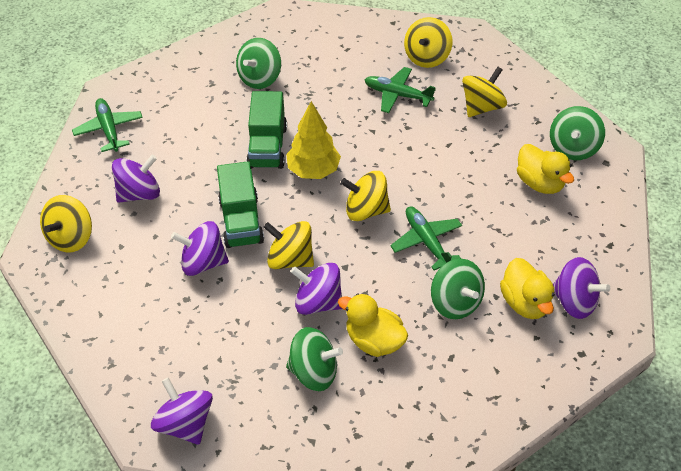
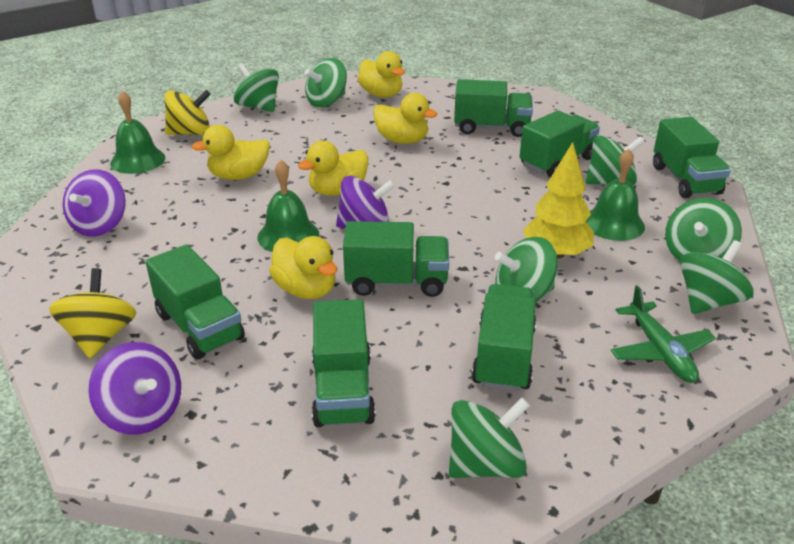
green bell: none = 0 -> [110,91,165,174] [258,160,319,252] [586,149,645,241] = 3
green plane: [72,98,143,152] [365,67,436,113] [390,207,462,270] = 3 -> [611,285,716,383] = 1
green spinning top: [236,38,281,89] [286,327,343,391] [431,259,485,319] [550,106,605,160] = 4 -> [234,63,279,112] [305,58,347,107] [449,398,530,478] [495,237,557,302] [586,135,645,185] [665,198,742,261] [680,240,753,314] = 7
green truck: [217,161,264,248] [246,91,287,169] = 2 -> [145,244,245,359] [312,299,376,427] [343,221,449,297] [454,79,533,137] [472,284,536,392] [519,111,600,177] [653,117,731,198] = 7
purple spinning top: [112,155,160,203] [151,377,213,445] [171,221,229,276] [291,263,342,315] [553,257,610,319] = 5 -> [63,169,126,237] [88,342,181,434] [336,176,396,228] = 3
yellow duck: [338,293,408,357] [500,258,555,319] [517,144,574,194] = 3 -> [192,125,270,180] [269,236,337,299] [298,141,368,196] [358,51,405,98] [373,93,438,144] = 5
yellow spinning top: [40,195,92,252] [264,221,314,269] [341,171,391,221] [404,17,453,68] [462,67,507,117] = 5 -> [49,268,136,358] [164,90,211,135] = 2

